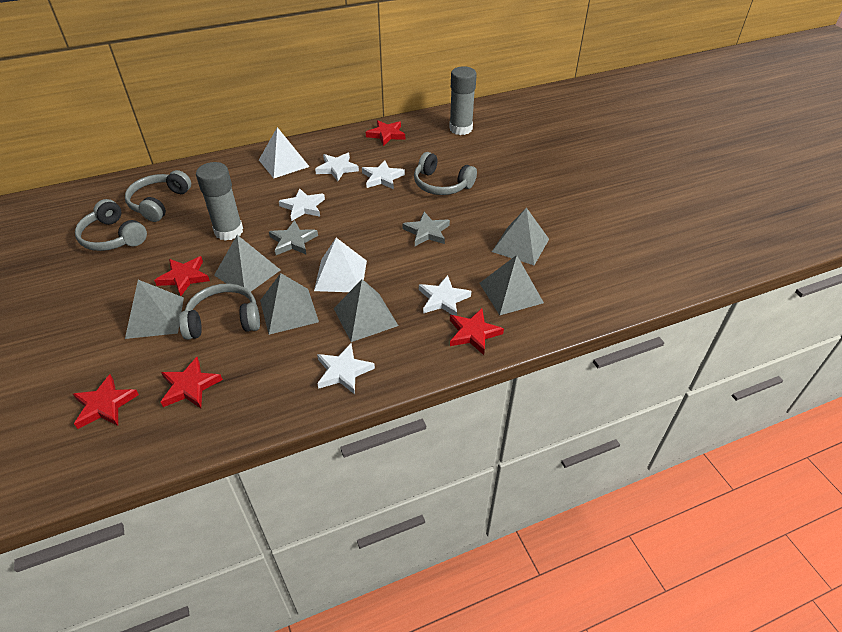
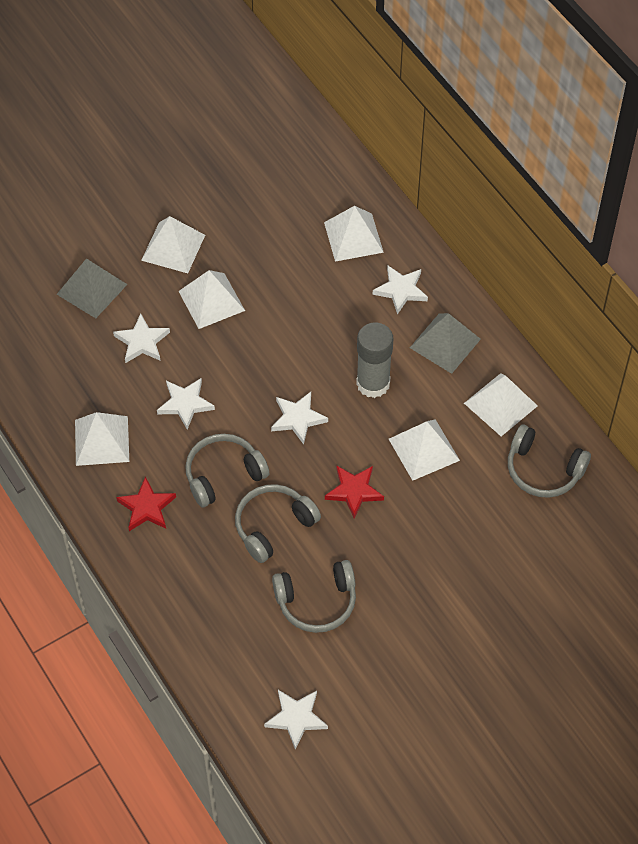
grey glue stick: [196,162,243,241] [449,66,477,135] = 2 -> [356,322,393,398] = 1
grey pyramid: [125,280,184,339] [214,235,280,292] [260,273,319,335] [334,279,398,342] [479,255,544,315] [492,208,549,265] = 6 -> [57,259,128,318] [410,313,481,374] = 2
grey star: [269,220,318,255] [402,212,450,246] = 2 -> none = 0
red star: [73,374,139,429] [154,256,210,296] [161,357,223,408] [366,120,405,146] [450,308,504,355] = 5 -> [116,477,176,531] [325,465,384,518] = 2
white pyramid: [259,127,310,178] [314,238,367,292] = 2 -> [75,412,129,466] [141,216,205,273] [179,270,245,329] [324,206,384,262] [389,419,460,481] [464,373,537,436] = 6

